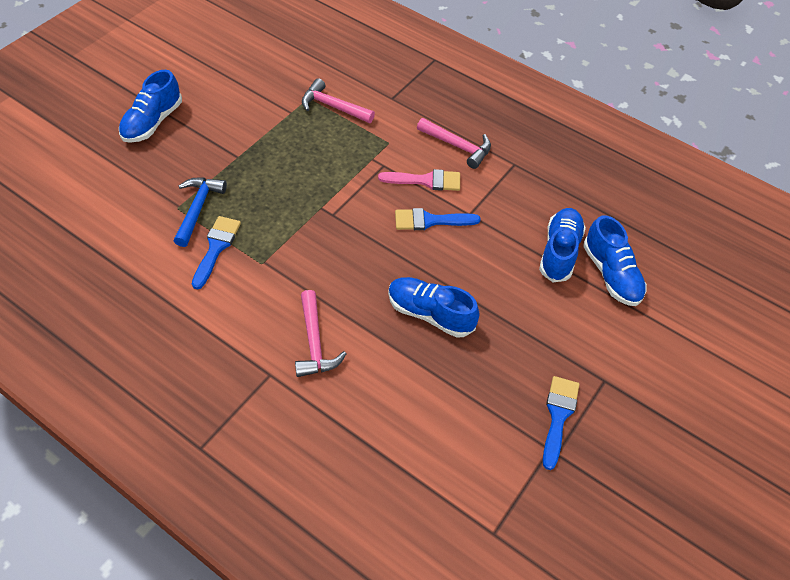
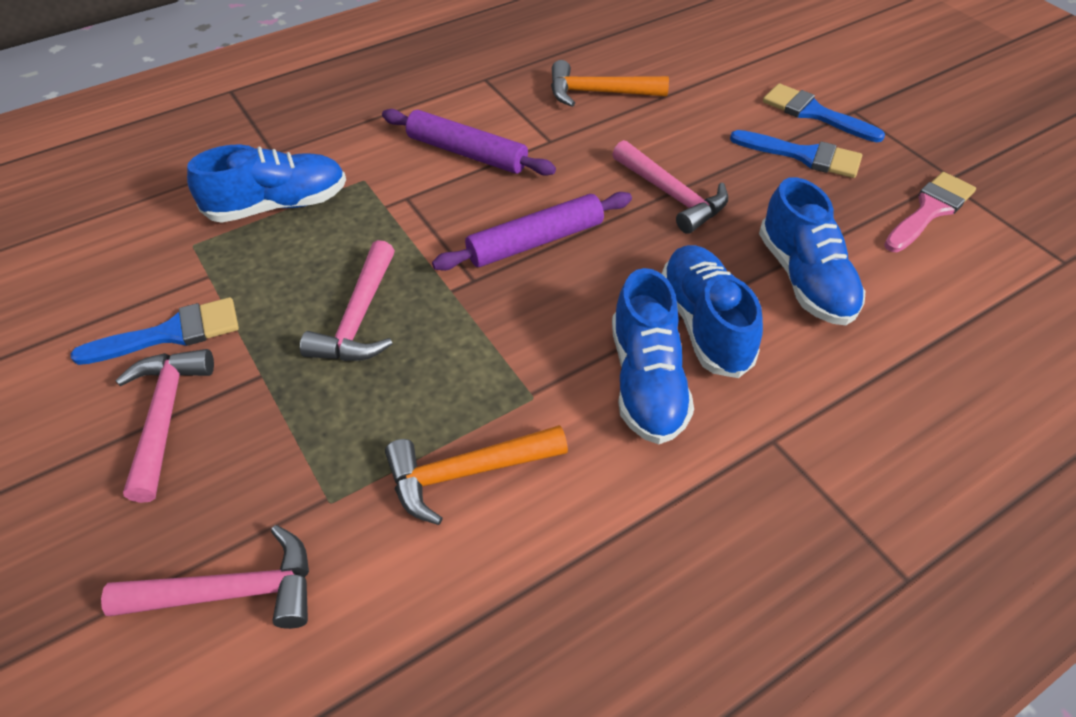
blue hammer: [174,178,227,247] = 1 -> none = 0
orange hammer: none = 0 -> [385,425,568,525] [551,60,669,107] = 2
pink hammer: [295,290,346,377] [302,78,375,123] [417,118,491,169] = 3 -> [101,525,309,629] [116,349,214,503] [300,240,395,361] [612,140,728,234] = 4
purple rolling pin: none = 0 -> [382,109,556,176] [432,192,632,271] = 2

